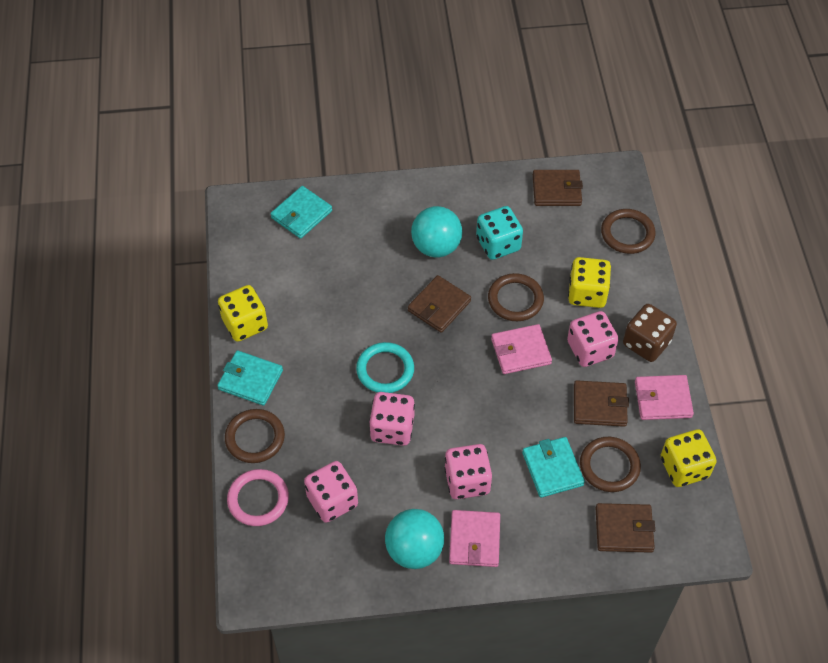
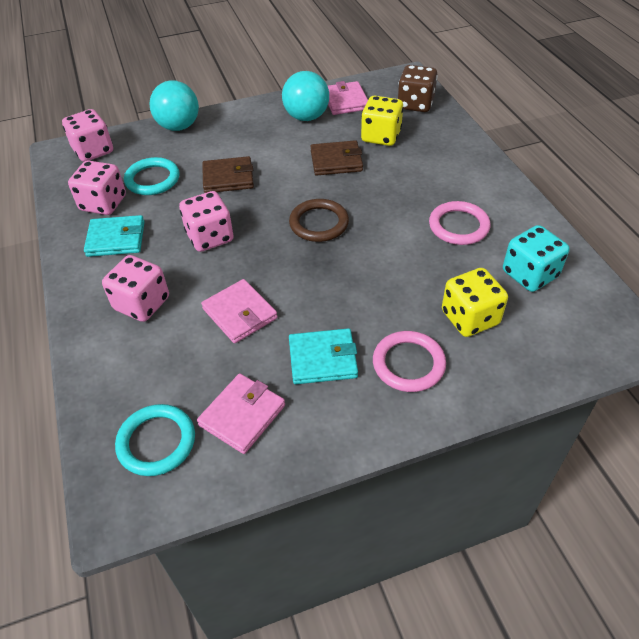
brown ring: [225,409,285,463] [488,273,544,321] [580,437,641,492] [601,209,656,254] = 4 -> [289,199,349,242] = 1
brown wallet: [408,275,471,333] [533,170,583,206] [574,380,629,427] [596,503,655,553] = 4 -> [202,156,254,193] [310,140,363,175] = 2
pink ring: [227,469,289,526] = 1 -> [373,331,446,392] [429,201,490,245] = 2
turquoise ring: [356,342,414,393] = 1 -> [115,404,195,476] [124,157,180,195] = 2
turquoise wallet: [217,350,283,406] [270,186,332,239] [522,437,585,498] = 3 -> [84,215,145,257] [289,328,358,384] = 2
yellow dice: [218,285,268,342] [568,257,611,308] [661,429,717,487] = 3 -> [361,96,403,146] [442,268,508,337] = 2

